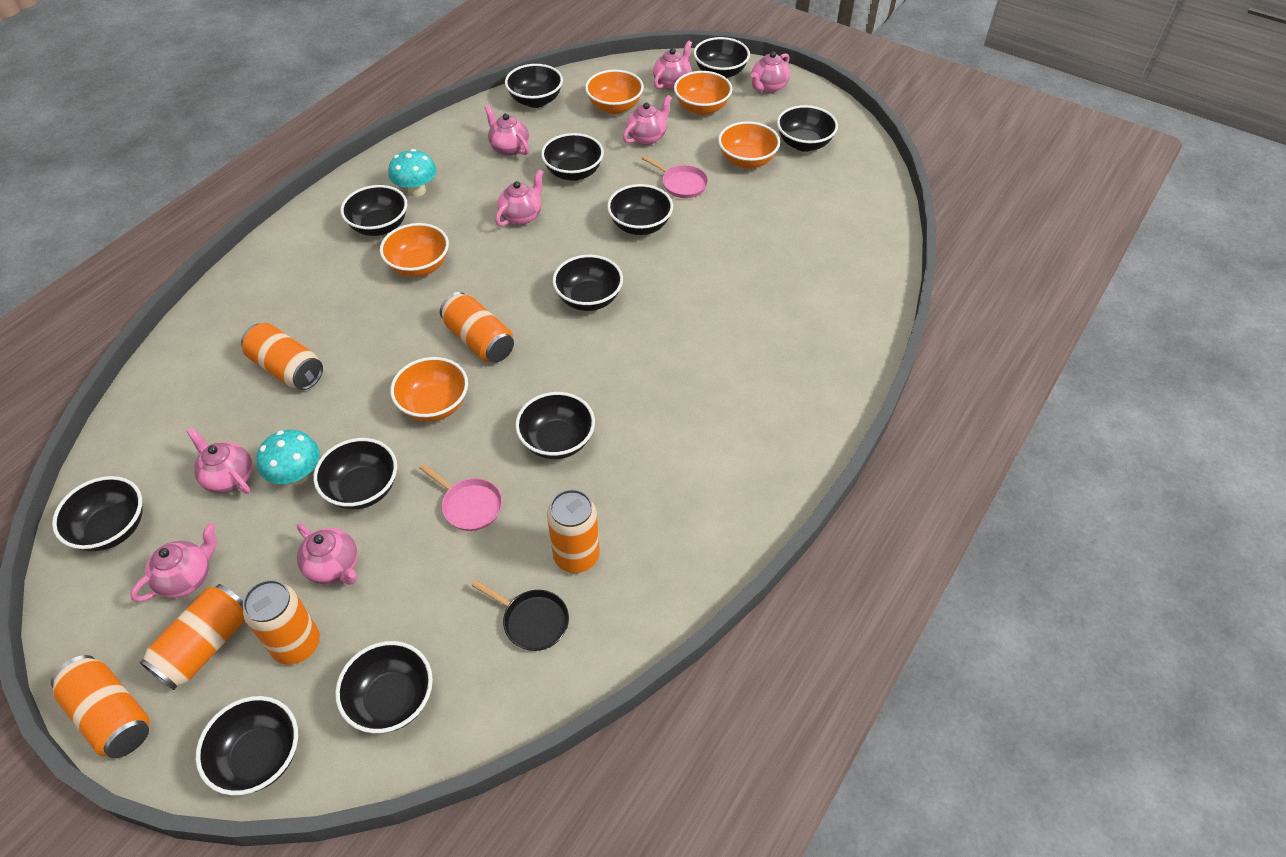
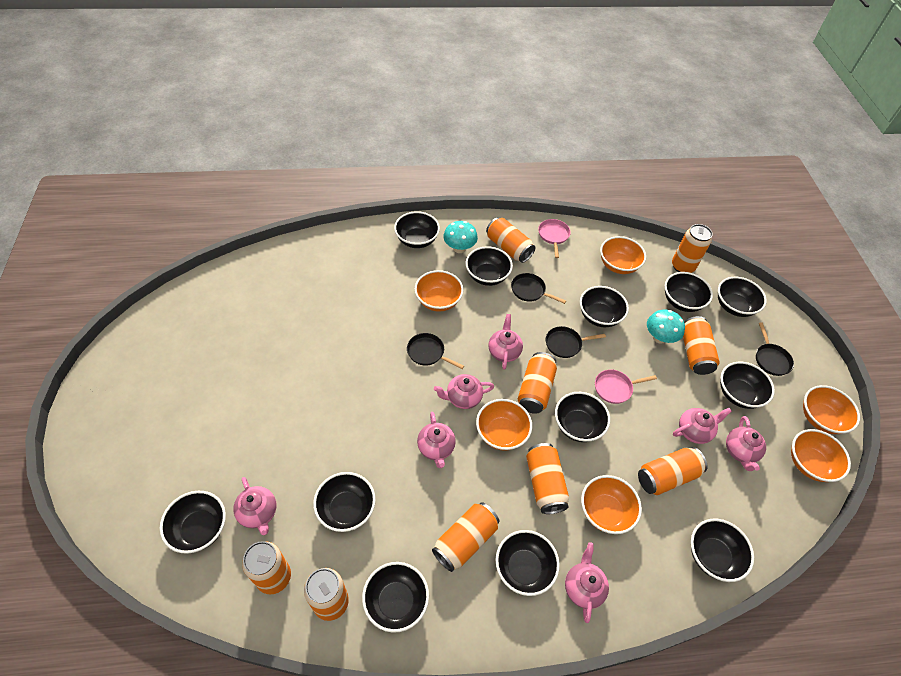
black pan: [472,580,569,651] = 1 -> [407,333,464,369] [511,273,566,304] [546,326,606,358] [756,322,794,376] = 4
orange bowl: [380,223,449,277] [390,357,468,422] [585,70,644,114] [674,71,732,115] [718,121,780,169] = 5 -> [414,270,464,312] [476,399,532,451] [581,475,642,534] [600,236,646,274] [791,429,851,482] [803,385,860,434] = 6
orange can: [51,655,150,758] [139,584,245,690] [241,323,323,390] [243,580,320,665] [440,292,514,363] [547,489,600,573] = 6 -> [242,541,291,595] [304,568,349,621] [432,502,500,572] [486,217,535,263] [518,352,557,414] [526,443,569,514] [638,447,708,495] [672,224,713,273] [683,316,720,375] = 9
pink teapot: [130,523,217,602] [186,428,253,494] [297,523,358,585] [484,105,529,156] [495,170,543,226] [623,95,672,145] [653,40,692,90] [751,51,790,93] = 8 -> [233,477,276,535] [417,412,456,468] [434,374,494,409] [488,314,523,370] [565,542,609,623] [673,408,732,444] [726,416,766,471] = 7

